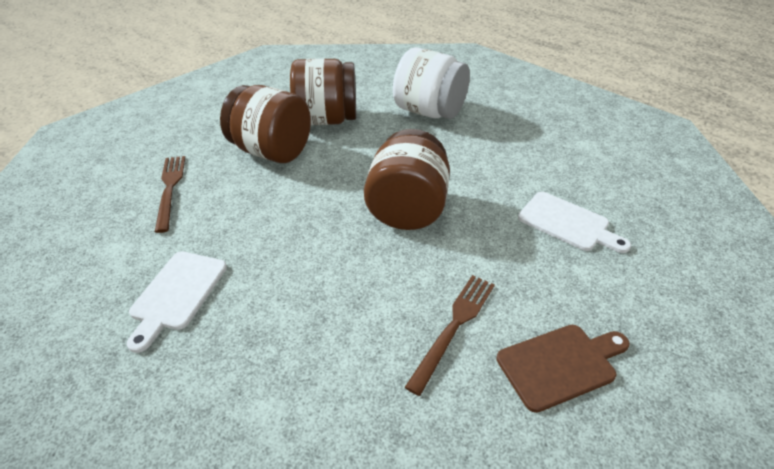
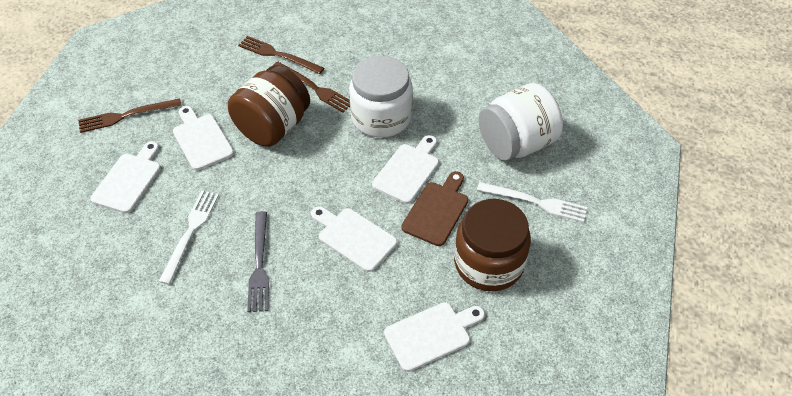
brown fork: [155,156,185,233] [405,275,495,396] = 2 -> [78,99,182,133] [238,36,324,74] [272,62,350,113] = 3
brown jar: [220,85,311,163] [290,58,356,125] [364,129,450,230] = 3 -> [228,65,310,147] [454,199,531,291] = 2
grey fork: none = 0 -> [247,211,269,312] = 1
white cutting board: [127,251,227,353] [518,192,631,253] = 2 -> [91,141,161,213] [173,106,234,170] [311,206,397,272] [372,135,439,204] [384,302,485,372] = 5
white fork: none = 0 -> [159,190,219,284] [477,182,587,222] = 2
white jar: [393,47,470,119] = 1 -> [349,56,413,138] [479,83,563,161] = 2

